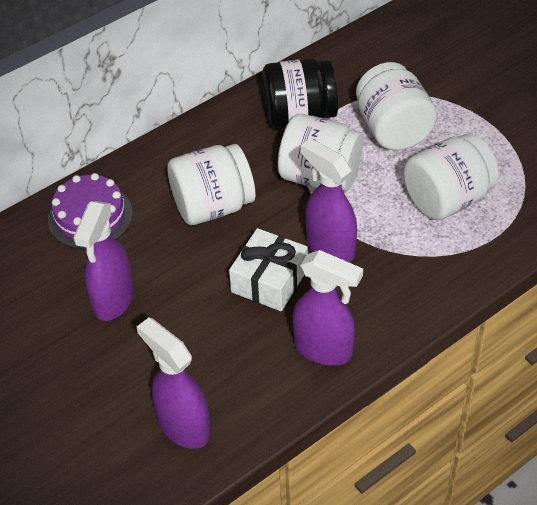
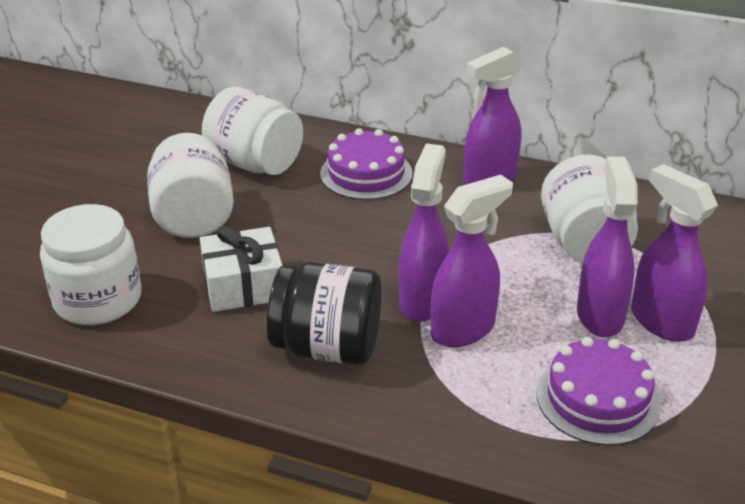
purple cake: [48,173,133,249] = 1 -> [320,128,413,200] [537,337,661,446] = 2
purple spray bottle: [73,201,134,321] [137,318,211,449] [293,250,363,366] [301,138,357,262] = 4 -> [399,143,449,322] [431,175,513,347] [463,47,523,185] [577,156,638,337] [631,164,718,342] = 5

